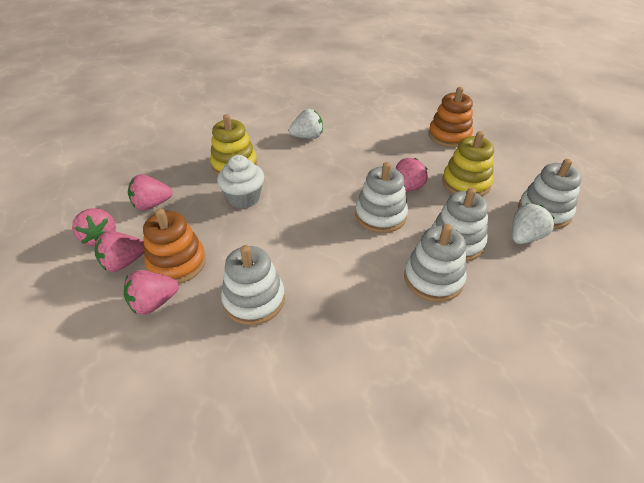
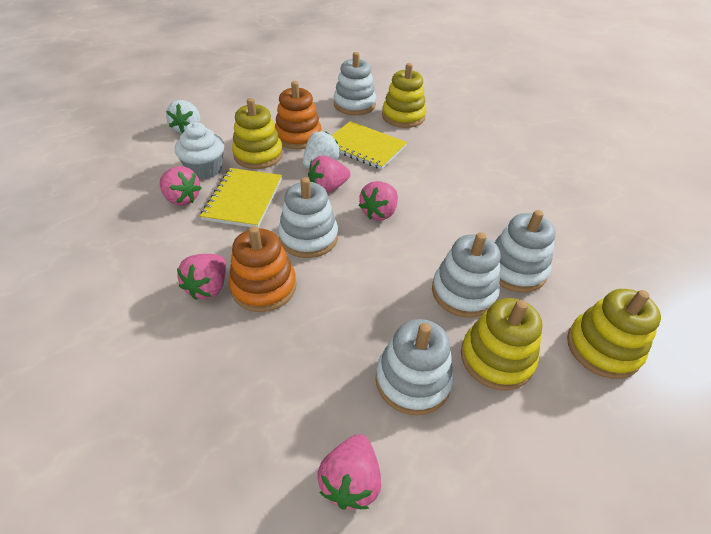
yellow notebook: none = 0 -> [200,168,282,227] [332,121,407,170] = 2
yellow stacking toy: [210,114,257,175] [442,131,494,196] = 2 -> [232,98,283,169] [382,63,426,128] [461,298,543,391] [567,289,661,379] = 4

